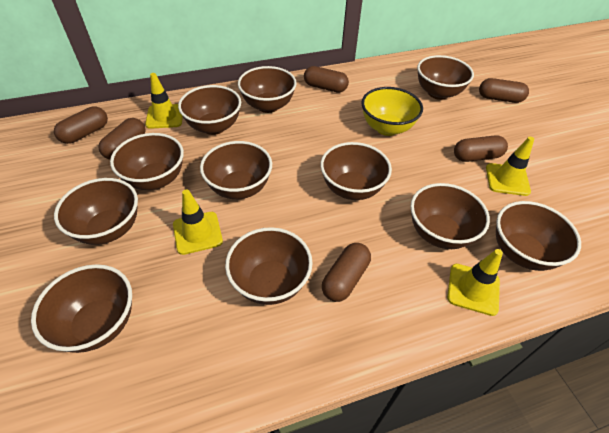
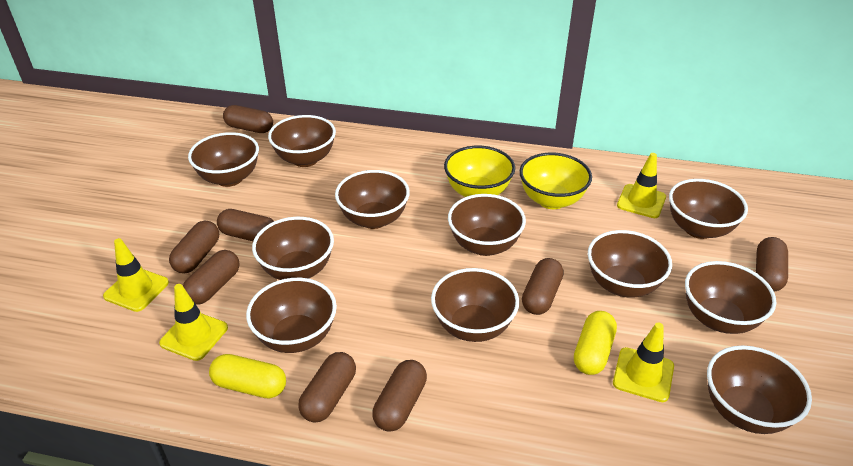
brown capsule: [54,106,108,144] [98,118,146,159] [304,66,349,93] [322,243,371,302] [454,135,508,162] [479,78,529,103] = 6 -> [169,221,219,273] [183,250,240,305] [217,209,274,241] [223,105,273,133] [298,352,356,422] [372,360,427,432] [522,258,564,315] [756,237,788,291] = 8
yellow bowl: [361,87,423,136] = 1 -> [444,146,515,197] [519,152,592,209] = 2
yellow capsule: none = 0 -> [209,354,286,399] [574,311,617,375] = 2

